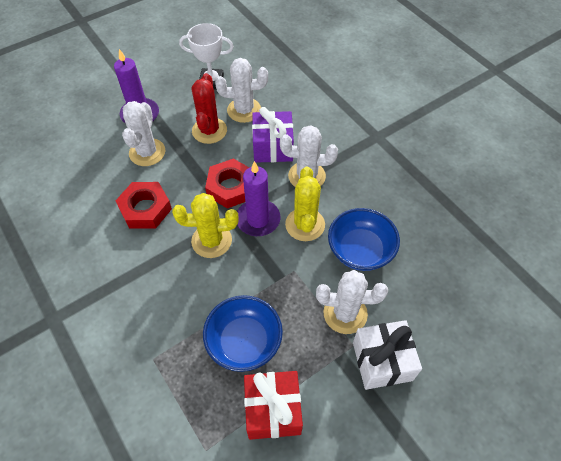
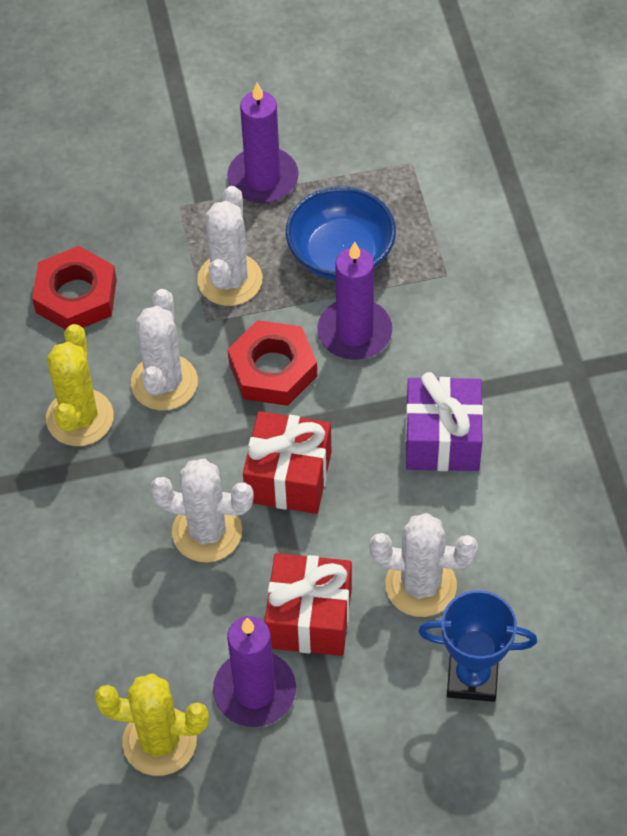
blue bowl: [203,295,283,372] [328,208,400,271] = 2 -> [286,187,396,280] = 1
blue trophy: none = 0 -> [418,590,537,702] = 1
purple candle: [114,49,159,123] [237,161,281,236] = 2 -> [213,616,296,727] [227,83,299,203] [317,242,392,360] = 3
red cactus: [192,73,227,144] = 1 -> none = 0
red gift: [244,371,303,440] = 1 -> [243,411,331,514] [265,553,352,656] = 2
white gift: [353,320,422,390] = 1 -> none = 0
white trophy: [179,23,234,90] = 1 -> none = 0

